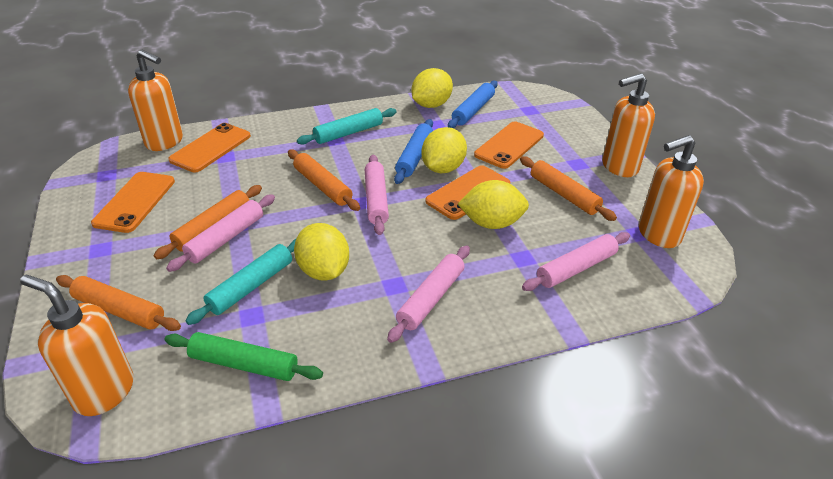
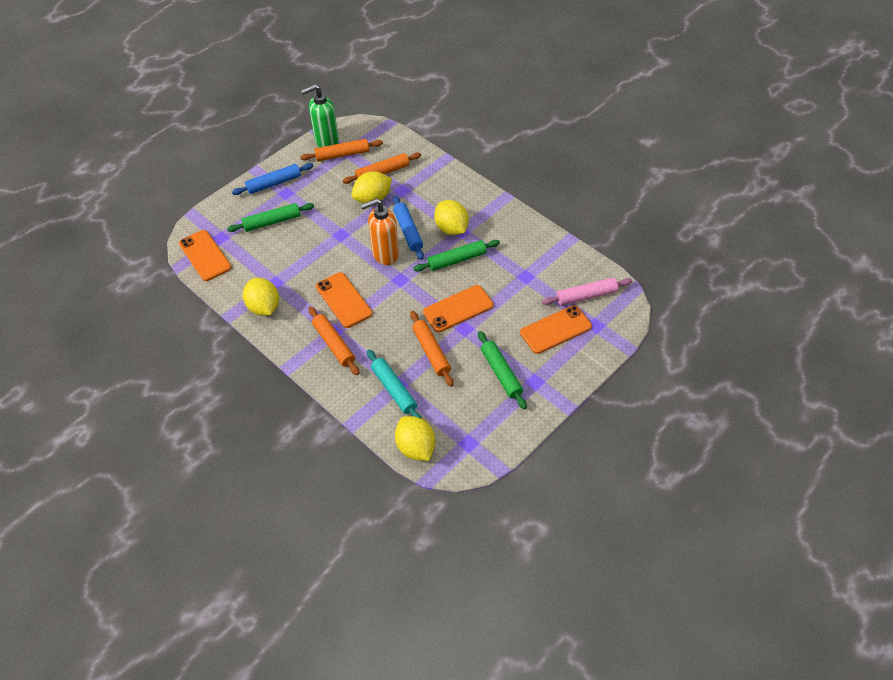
green rolling pin: [165,332,323,381] = 1 -> [227,203,314,232] [413,240,500,272] [478,331,527,409] = 3
green soap dispenser: none = 0 -> [301,84,339,147] = 1
orange soap dispenser: [20,274,134,416] [128,49,183,151] [602,73,655,177] [639,135,704,248] = 4 -> [361,198,399,265] = 1
pink rolling pin: [166,194,275,272] [365,155,389,235] [387,246,470,343] [522,232,630,291] = 4 -> [542,278,632,305] = 1
turquoise rolling pin: [185,239,296,325] [297,108,397,145] = 2 -> [367,350,422,419] = 1

